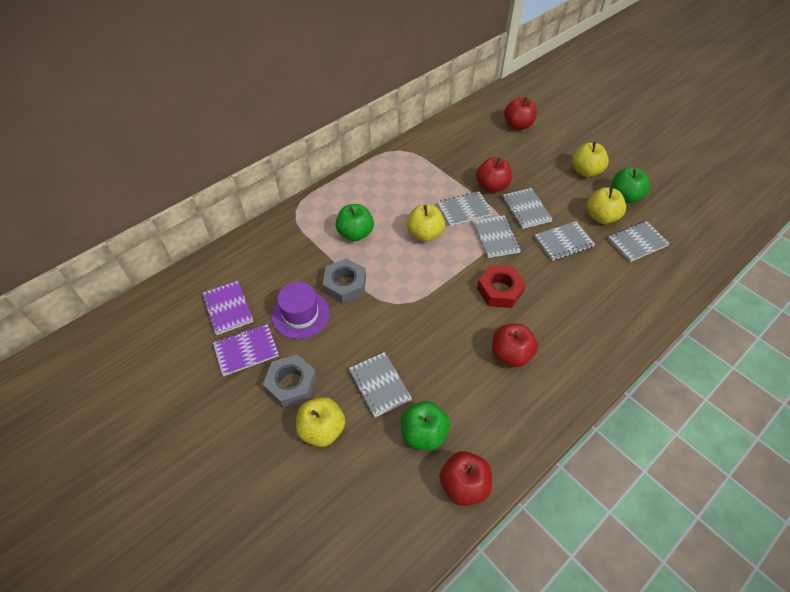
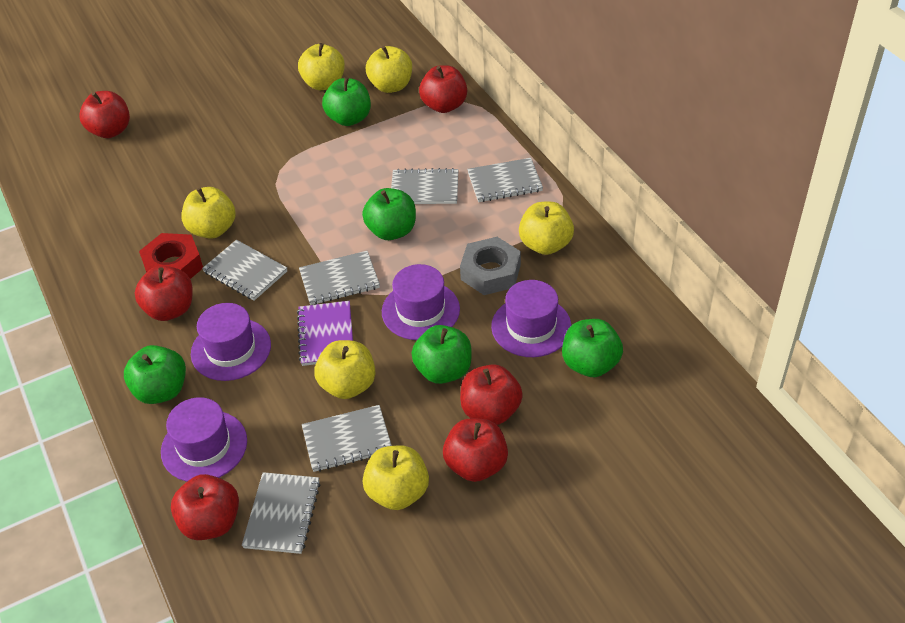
green apple: [335,204,374,241] [401,401,450,451] [611,168,650,203] = 3 -> [124,345,186,404] [322,77,371,126] [362,188,416,240] [412,325,472,384] [562,319,623,377] = 5
grey nut: [263,354,317,408] [323,258,366,304] = 2 -> [460,237,521,295] = 1
purple hat: [272,282,330,339] = 1 -> [161,397,247,482] [191,303,271,381] [382,264,460,340] [491,280,571,357] = 4
purple notebook: [202,281,253,335] [213,324,279,376] = 2 -> [297,301,353,366] = 1
red apple: [440,451,492,506] [476,157,512,192] [492,324,538,367] [504,97,537,130] = 4 -> [79,91,130,138] [135,266,193,321] [171,474,239,540] [419,65,467,113] [443,418,508,482] [460,364,523,425] = 6
yellow apple: [296,397,345,447] [407,205,445,242] [572,142,609,177] [587,187,626,224] = 4 -> [181,187,236,239] [298,43,345,90] [314,340,376,399] [363,445,429,510] [366,46,412,93] [519,202,574,255] = 6

